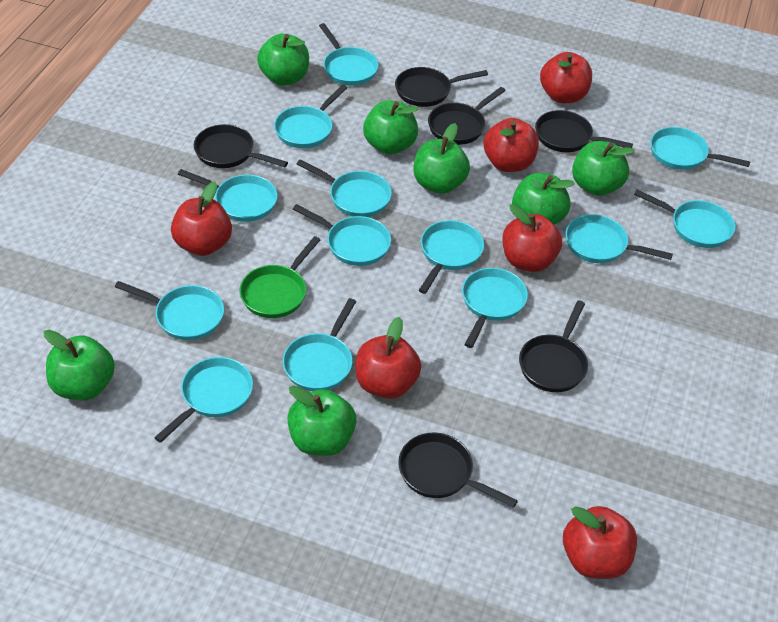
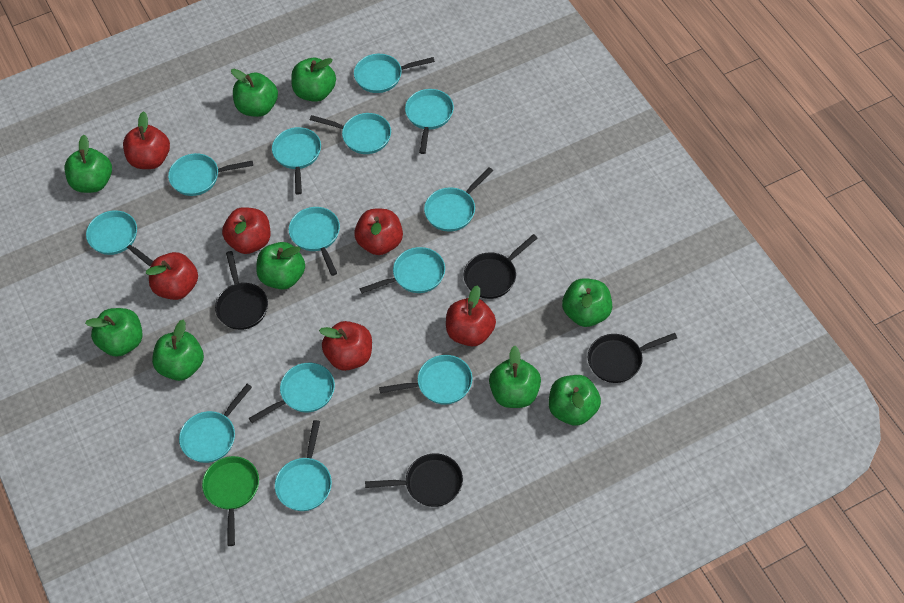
black pan: [194,124,288,168] [395,67,488,107] [398,433,518,508] [428,87,506,145] [519,301,588,392] [535,110,633,152] = 6 -> [215,251,268,330] [365,453,463,507] [464,234,538,299] [588,333,677,383] = 4
green apple: [44,330,115,400] [257,33,309,86] [287,386,357,456] [363,101,418,155] [414,123,470,194] [512,173,575,225] [572,141,635,196] = 7 -> [64,135,112,193] [85,308,142,357] [152,320,204,381] [231,69,278,117] [256,242,305,290] [291,58,336,102] [489,346,541,408] [549,375,601,426] [562,278,612,327] = 9

